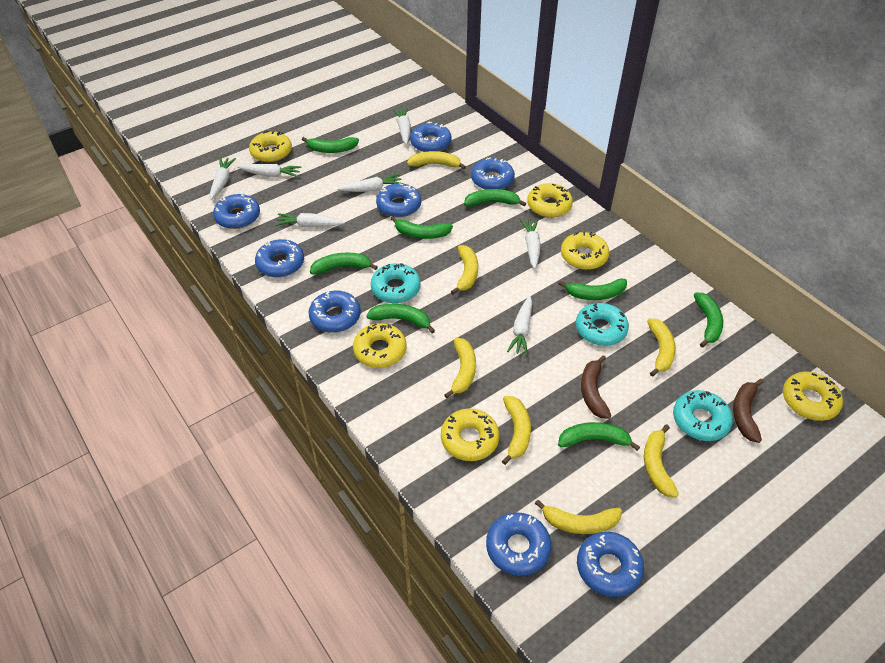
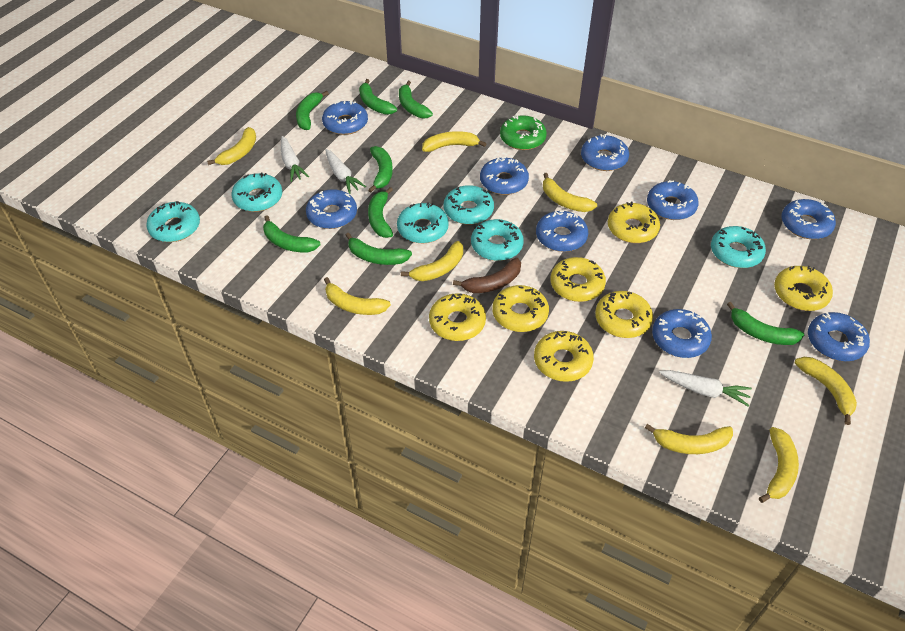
blue donut: [213,194,260,229] [255,239,304,277] [309,291,361,333] [376,183,421,218] [410,122,452,152] [471,157,515,190] [486,512,551,576] [577,532,644,597] = 8 -> [306,189,357,229] [322,100,368,135] [480,157,529,195] [536,210,588,252] [581,134,629,171] [647,180,699,220] [652,309,712,358] [781,199,836,239] [808,312,870,361] = 9
brown banana: [581,355,611,419] [733,379,764,443] = 2 -> [453,258,521,293] = 1
green donut: none = 0 -> [500,115,547,150] = 1
turquoise donut: [371,263,421,303] [576,303,629,346] [673,390,733,441] = 3 -> [146,201,200,242] [231,172,282,212] [397,202,449,243] [444,185,494,225] [471,219,524,261] [711,226,766,268] = 6
white carrot: [210,157,236,200] [237,164,301,177] [275,213,345,227] [337,174,403,192] [393,108,411,144] [507,296,532,355] [520,219,541,269] = 7 -> [281,136,309,182] [325,149,366,194] [659,370,752,407] = 3
yellow banana: [407,151,466,169] [444,338,476,398] [451,245,478,295] [502,396,531,465] [535,500,622,534] [644,425,679,498] [647,318,676,377] = 7 -> [207,127,256,165] [324,277,391,315] [401,241,463,281] [422,131,486,152] [543,173,597,212] [645,424,733,454] [759,427,799,503] [795,357,857,425] = 8
yellow donut: [249,131,292,162] [353,323,406,368] [441,408,499,461] [527,183,573,218] [561,232,609,270] [783,372,843,421] = 6 -> [429,293,486,341] [492,285,549,332] [534,331,594,382] [551,257,606,302] [595,291,653,338] [608,202,660,243] [774,266,833,311] = 7

